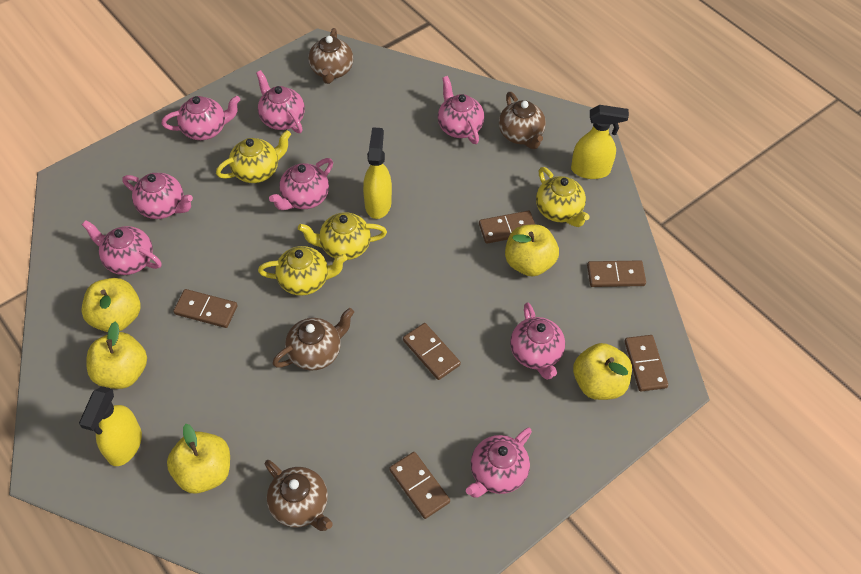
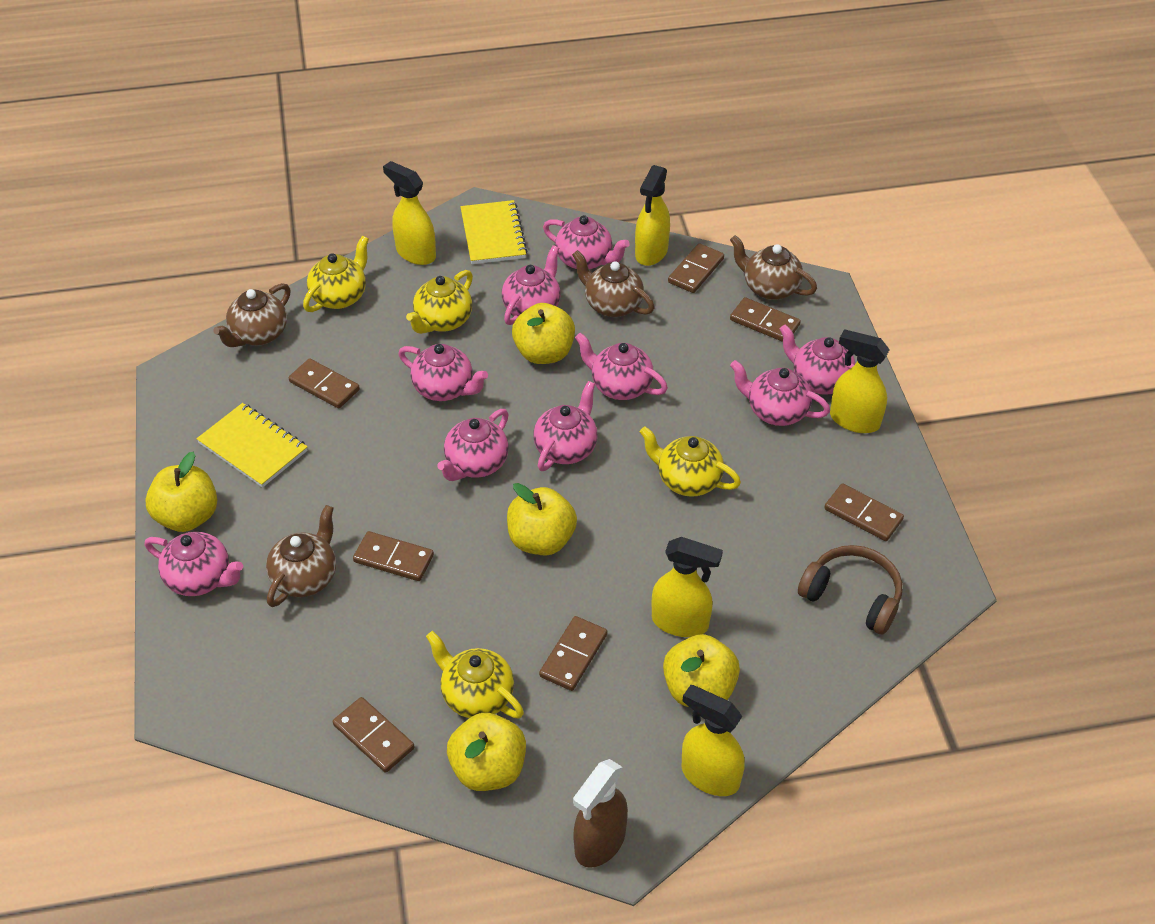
brown domino: [173,289,238,328] [389,452,450,519] [403,323,461,380] [479,211,535,244] [587,260,646,287] [625,335,668,391] = 6 -> [289,358,360,409] [333,697,414,773] [353,531,434,581] [539,616,607,691] [668,243,724,293] [730,297,801,342] [824,483,904,541] = 7
brown headphones: none = 0 -> [798,545,902,635] = 1
brown spray bottle: none = 0 -> [573,759,628,868] = 1
pink teapot: [82,220,162,275] [122,173,193,219] [161,96,240,140] [256,70,305,133] [269,158,333,210] [438,76,484,144] [466,428,532,498] [510,302,565,380] = 8 -> [145,532,243,596] [398,344,488,401] [437,409,509,481] [502,245,561,325] [533,381,598,471] [543,215,630,270] [575,333,668,400] [730,360,830,426] [780,324,856,395] = 9
yellow notebook: none = 0 -> [196,403,308,488] [460,200,528,264] = 2
yellow spray bottle: [79,386,142,466] [363,127,392,219] [571,105,629,179] = 3 -> [383,161,436,265] [635,165,670,266] [652,537,723,637] [682,685,745,796] [830,329,890,433] = 5

